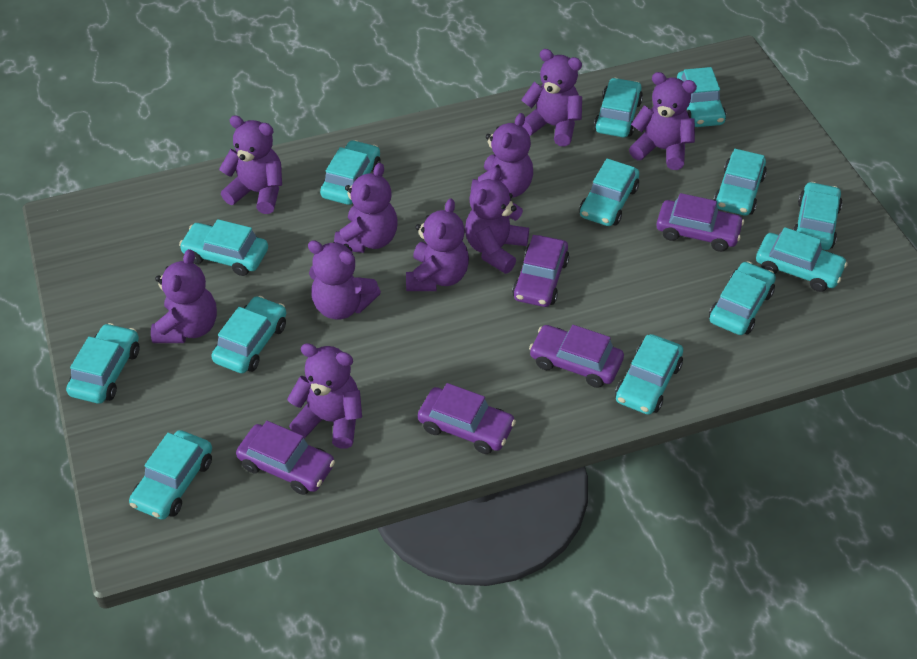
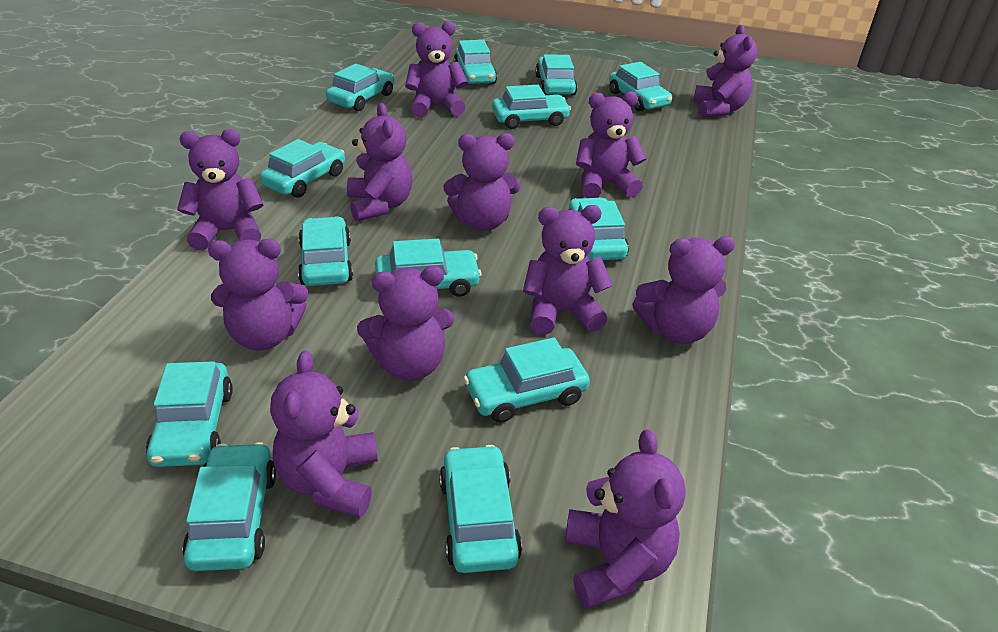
purple car: [236,421,335,495] [418,383,516,454] [512,235,569,307] [529,325,624,388] [656,193,744,252] = 5 -> none = 0
purple teddy bear: [151,249,217,343] [219,115,282,214] [287,343,362,449] [308,240,381,320] [334,163,397,253] [406,198,469,291] [465,167,529,274] [471,113,533,198] [521,49,582,147] [629,72,697,170] = 10 -> [177,129,263,250] [208,239,308,351] [270,350,378,518] [347,103,412,222] [357,266,455,381] [405,21,468,118] [443,133,520,231] [523,205,613,335] [565,429,686,609] [576,91,647,198] [632,236,735,344] [693,25,757,118] = 12

